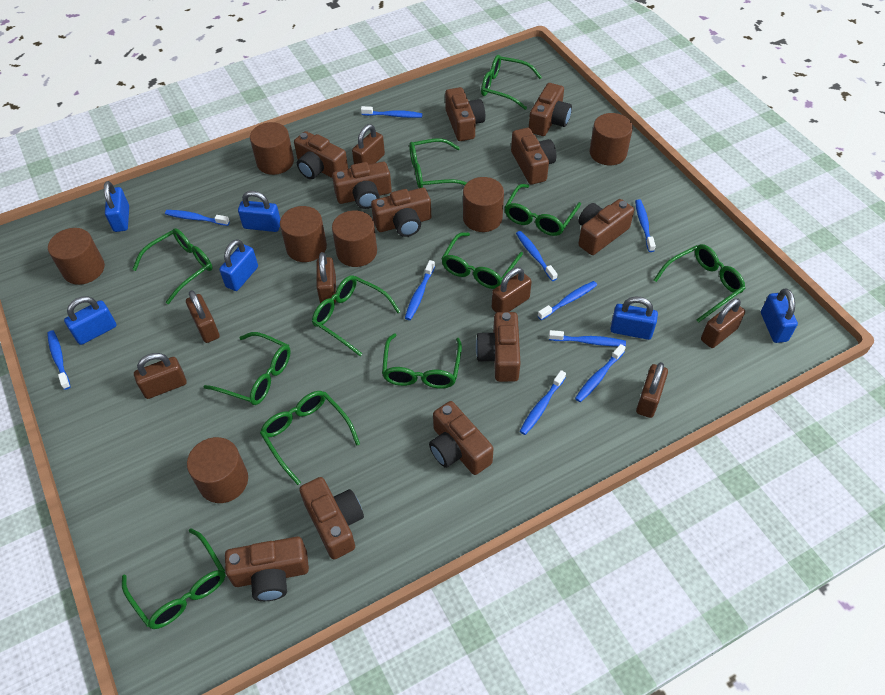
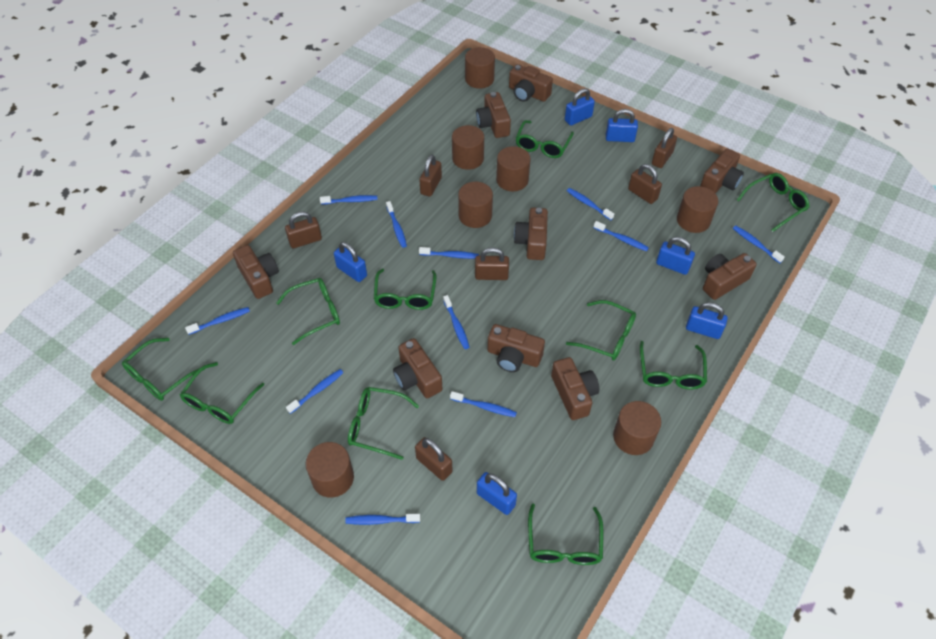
blue toothbrush: [47,330,71,390] [165,210,230,226] [361,106,423,118] [405,260,435,320] [516,231,558,281] [520,370,566,435] [538,281,597,320] [549,330,626,346] [575,344,626,402] [635,199,656,252] = 10 -> [185,307,250,335] [286,369,344,414] [320,195,378,204] [345,514,420,525] [386,201,407,248] [419,247,479,259] [443,295,470,349] [450,391,517,417] [567,188,614,220] [594,221,649,251] [733,226,785,263] = 11
brown camera: [225,537,309,601] [294,131,348,179] [299,477,364,560] [332,162,392,209] [371,187,431,237] [429,401,494,475] [445,87,485,141] [476,312,520,382] [511,128,556,185] [529,83,572,136] [578,199,634,255] = 11 -> [233,245,279,299] [393,338,442,398] [476,92,511,138] [487,324,545,372] [509,64,553,102] [514,208,548,260] [551,357,599,420] [700,148,744,194] [703,253,757,300] = 9
brown padlock: [134,353,187,399] [186,290,220,343] [316,252,336,303] [352,124,385,165] [492,267,532,313] [636,362,668,418] [701,298,745,348] = 7 -> [285,211,322,248] [415,437,453,481] [419,155,442,197] [475,247,509,280] [628,164,662,204] [652,128,677,168] = 6
green glasses: [122,528,226,629] [132,228,213,304] [203,332,291,405] [260,391,360,485] [312,275,401,356] [382,333,462,388] [409,138,467,188] [441,232,523,289] [481,55,542,110] [505,184,581,236] [654,244,745,322] = 11 -> [122,338,205,401] [180,362,264,424] [276,278,340,345] [348,387,419,460] [374,269,436,310] [515,120,574,158] [528,503,603,565] [566,300,636,361] [640,341,707,389] [737,173,810,232] = 10

